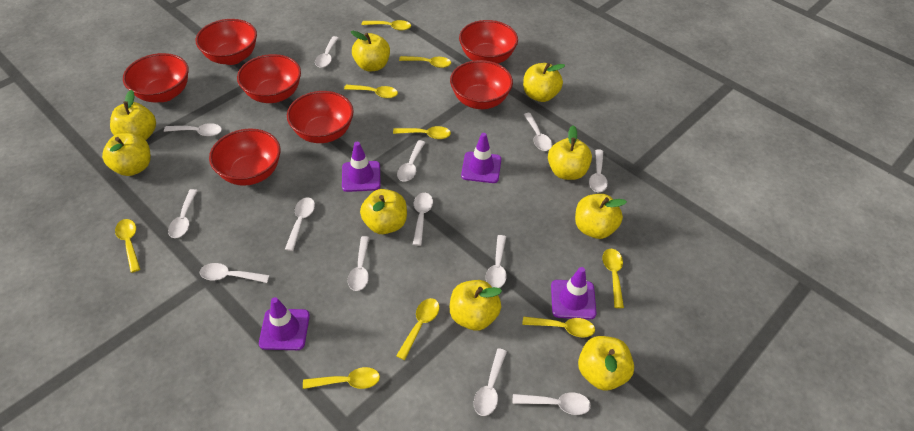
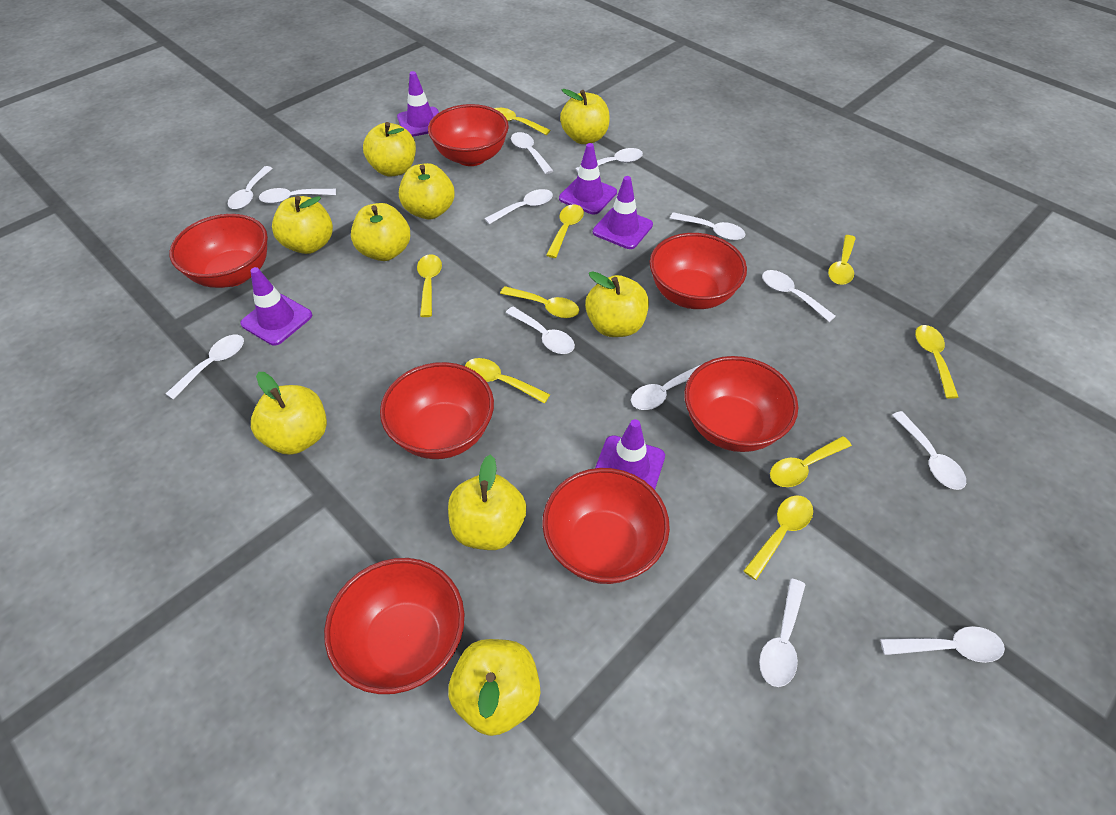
purple traffic cone: [259,297,310,350] [342,142,381,192] [461,133,501,183] [551,267,596,320] = 4 -> [240,267,312,346] [397,71,439,137] [559,143,617,215] [593,176,653,249] [595,419,665,490] = 5

